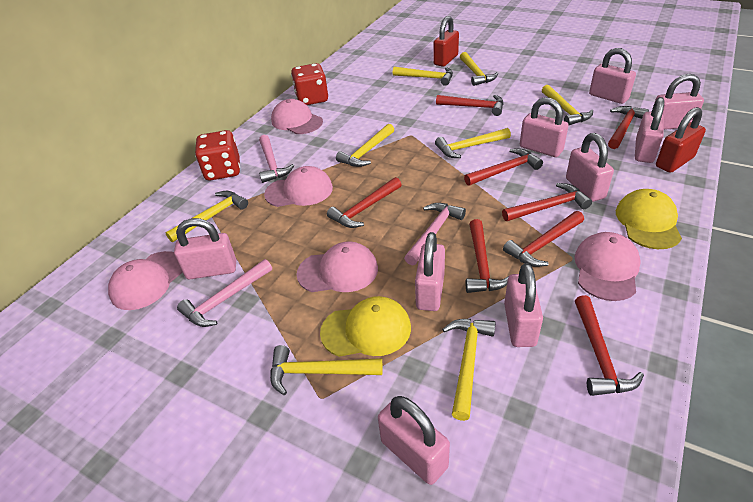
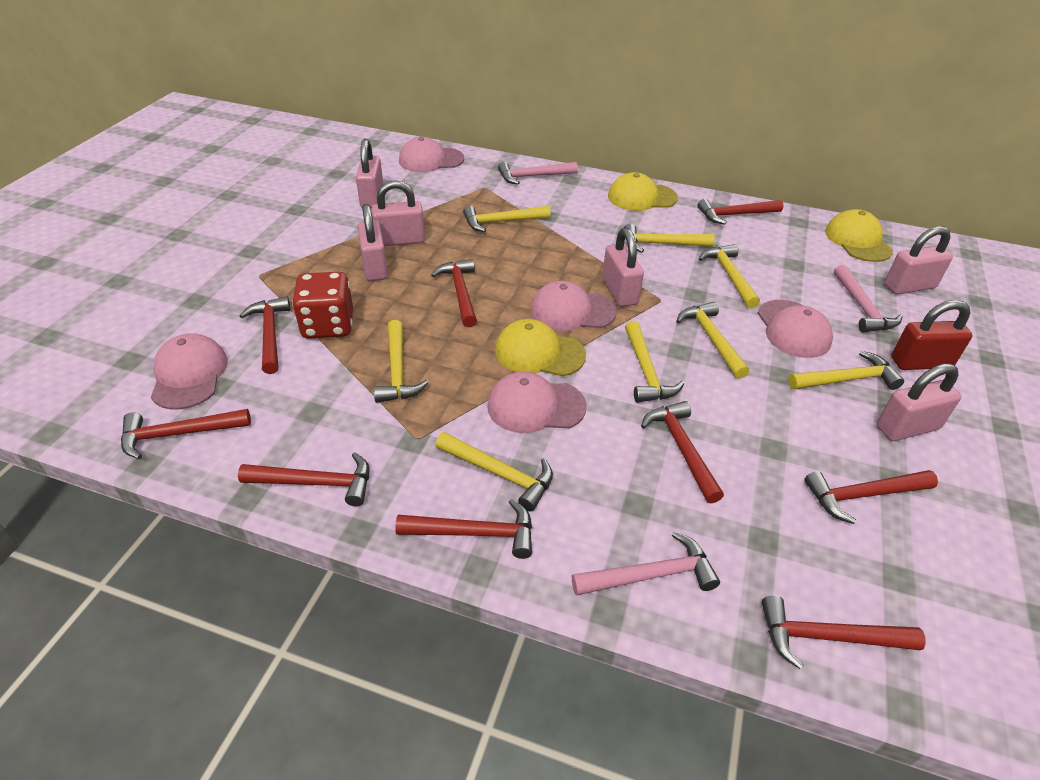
pink padlock: [174,218,236,279] [378,396,450,485] [415,232,445,311] [504,263,543,347] [520,97,569,157] [566,133,614,202] [589,48,636,104] [635,97,664,163] [655,74,704,130] = 9 -> [356,139,383,208] [358,204,388,281] [372,180,425,246] [602,228,644,307] [877,364,961,441] [884,226,953,295] = 6
red dice: [195,130,240,181] [291,63,328,105] = 2 -> [292,272,353,339] = 1
red hammer: [327,177,402,228] [436,95,504,116] [464,148,543,186] [466,219,509,293] [502,183,592,221] [503,211,584,267] [575,295,644,396] [608,106,649,149] = 8 -> [121,409,251,459] [238,452,369,507] [240,296,290,374] [395,499,532,559] [431,259,477,327] [641,401,724,503] [697,199,783,225] [761,596,925,669] [804,470,938,524] = 9
red padlock: [433,16,459,67] [656,107,706,173] = 2 -> [891,300,973,370] = 1
yellow cap: [320,296,411,357] [616,189,682,249] = 2 -> [495,319,586,376] [608,172,678,211] [825,209,893,262] = 3

